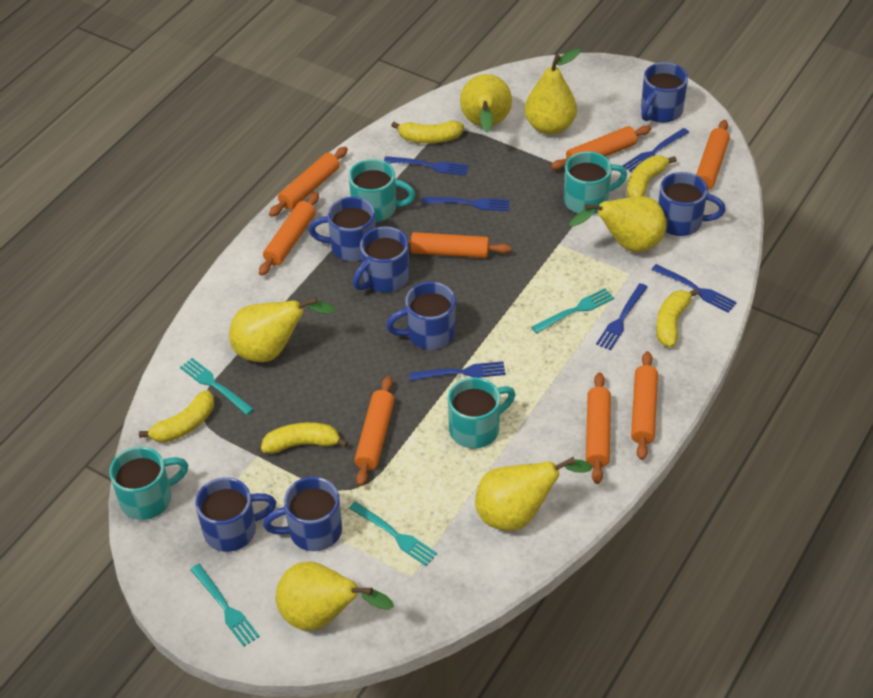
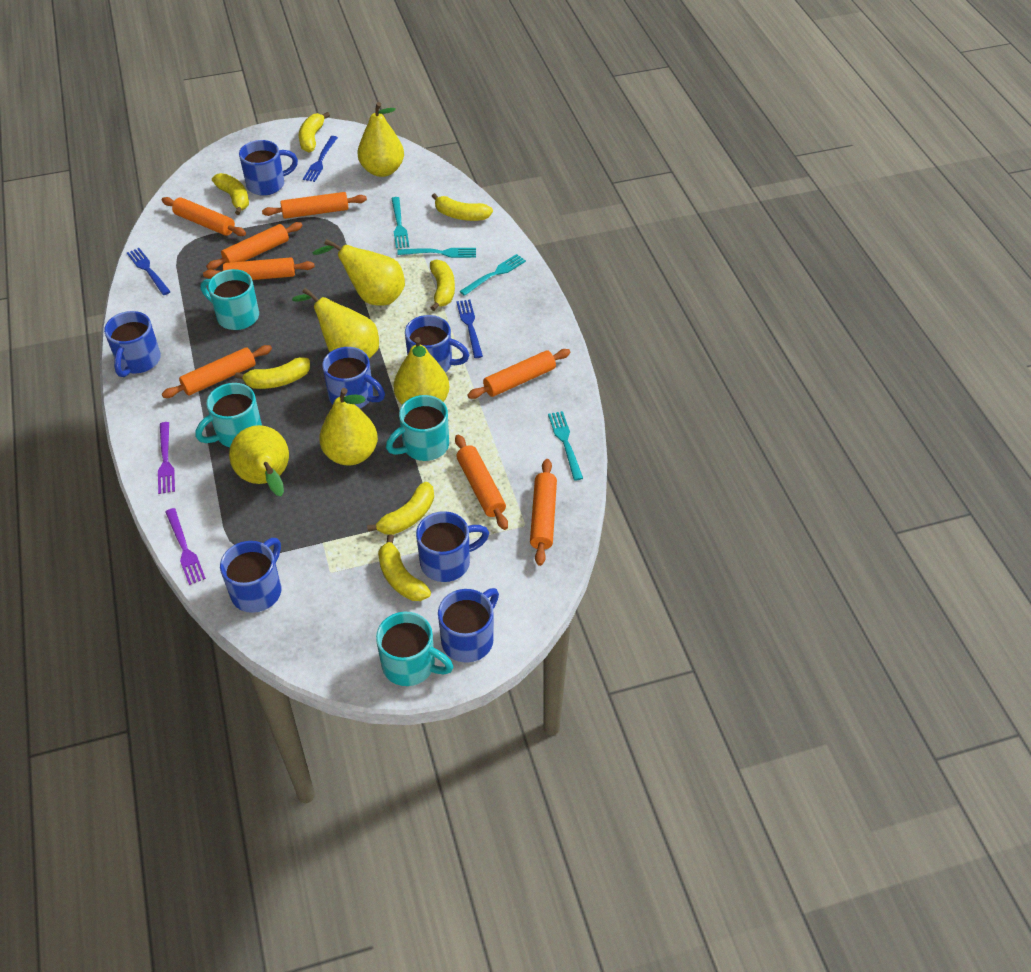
blue fork: [384,156,469,176] [409,361,506,381] [422,197,509,211] [596,283,648,351] [623,128,689,173] [651,264,737,313] = 6 -> [127,248,171,295] [303,136,338,182] [456,300,483,358] = 3
purple fork: none = 0 -> [158,422,175,494] [166,508,206,585] = 2
yellow banana: [139,390,214,443] [261,422,348,454] [391,121,464,143] [627,156,677,197] [656,289,699,347] = 5 -> [212,173,249,215] [235,357,310,389] [299,112,330,153] [367,482,434,535] [378,534,431,601] [430,259,455,311] [432,193,493,221] = 7

